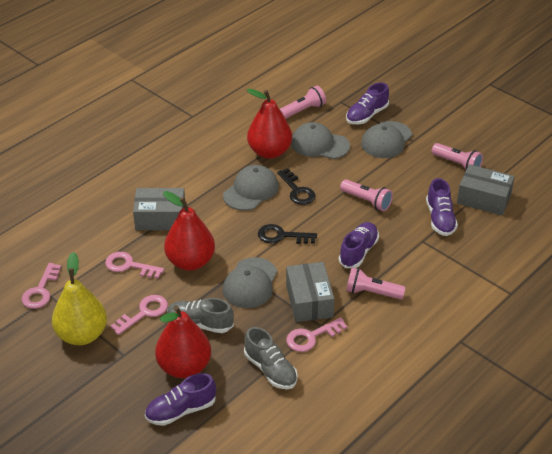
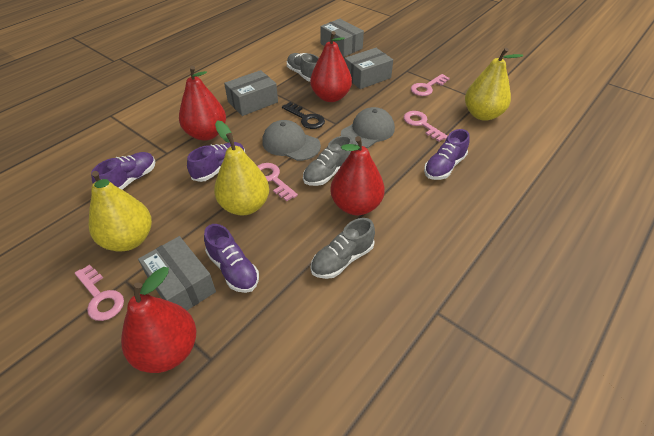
black key: [258,224,317,244] [277,168,316,205] = 2 -> [282,102,325,129] = 1
grey box: [133,188,185,230] [286,262,334,322] [457,164,515,216] = 3 -> [138,236,216,310] [224,70,278,116] [320,19,364,57] [345,48,393,89] = 4
grey cap: [223,165,279,211] [223,257,277,308] [291,122,350,159] [361,121,412,158] = 4 -> [262,120,321,161] [341,107,395,148] = 2
grey shoe: [167,298,234,333] [244,327,298,389] = 2 -> [287,53,319,82] [303,135,353,186] [310,218,375,279] = 3
pink flashlight: [280,86,326,119] [340,179,393,211] [346,267,406,299] [432,143,483,169] = 4 -> none = 0
red pear: [155,305,211,378] [163,191,215,271] [247,89,292,159] = 3 -> [121,267,197,373] [179,66,226,141] [310,31,352,102] [330,136,385,215] = 4
yellow pear: [52,252,107,345] = 1 -> [89,171,152,251] [214,120,269,216] [465,48,523,121] = 3

